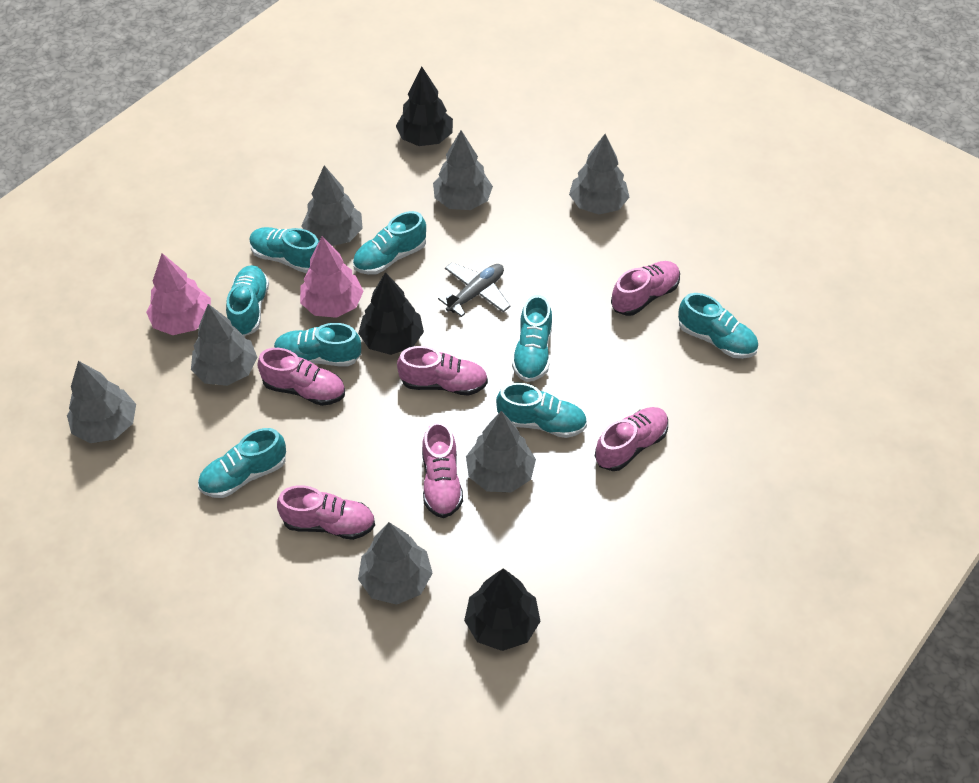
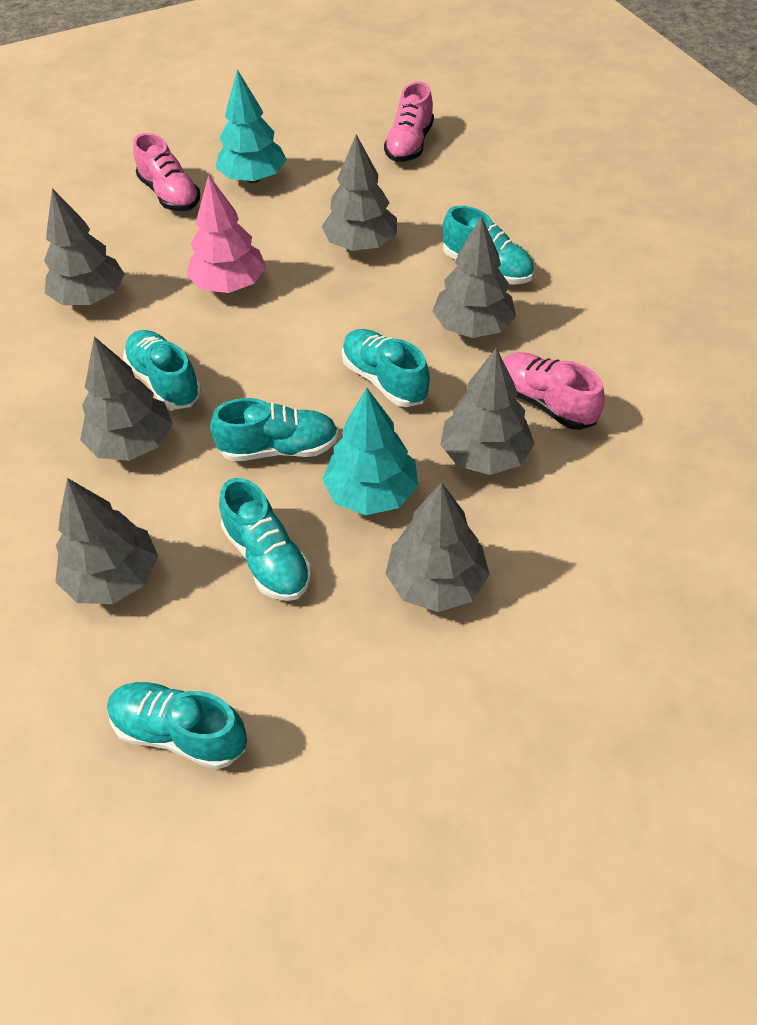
black tree: [358,272,424,355] [396,67,453,146] [464,568,541,651] = 3 -> none = 0
grey plane: [438,262,511,317] = 1 -> none = 0
pink shoe: [257,348,345,406] [277,485,375,540] [397,346,488,396] [422,421,463,518] [595,407,668,471] [611,261,680,316] = 6 -> [133,133,200,211] [384,82,434,162] [503,352,605,430] = 3
pink tree: [146,253,211,335] [300,236,364,318] = 2 -> [187,175,266,293] = 1
turquoise shoe: [198,428,286,498] [226,265,269,336] [249,227,319,273] [274,323,361,366] [353,211,426,275] [496,383,587,438] [512,295,552,382] [678,293,758,359] = 8 -> [107,682,247,769] [123,330,201,410] [210,398,339,461] [219,478,311,601] [342,329,430,407] [443,206,534,285] = 6
turquoise tree: none = 0 -> [216,69,287,183] [322,388,418,515] = 2

